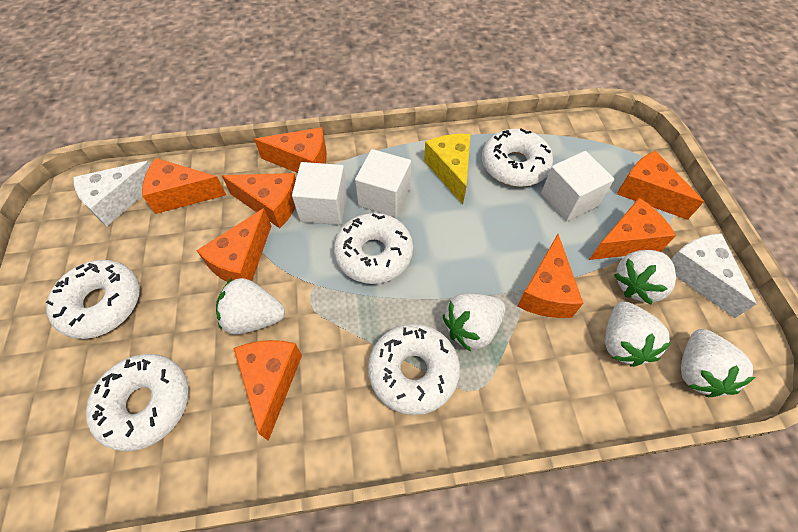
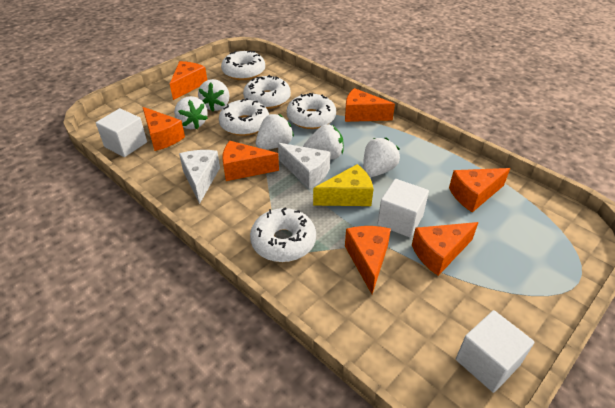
orange cheese: [142,158,226,214] [196,208,271,282] [222,173,296,228] [233,340,302,441] [254,127,327,173] [517,234,583,318] [589,198,676,260] [617,151,704,220] = 8 -> [143,107,185,151] [170,61,207,100] [222,141,279,181] [345,88,395,122] [345,226,391,294] [412,222,479,276] [449,168,510,212] = 7

